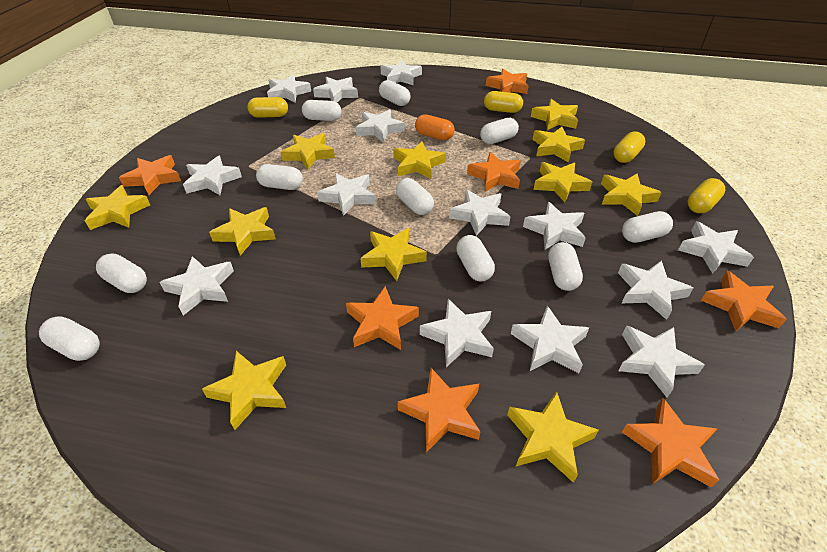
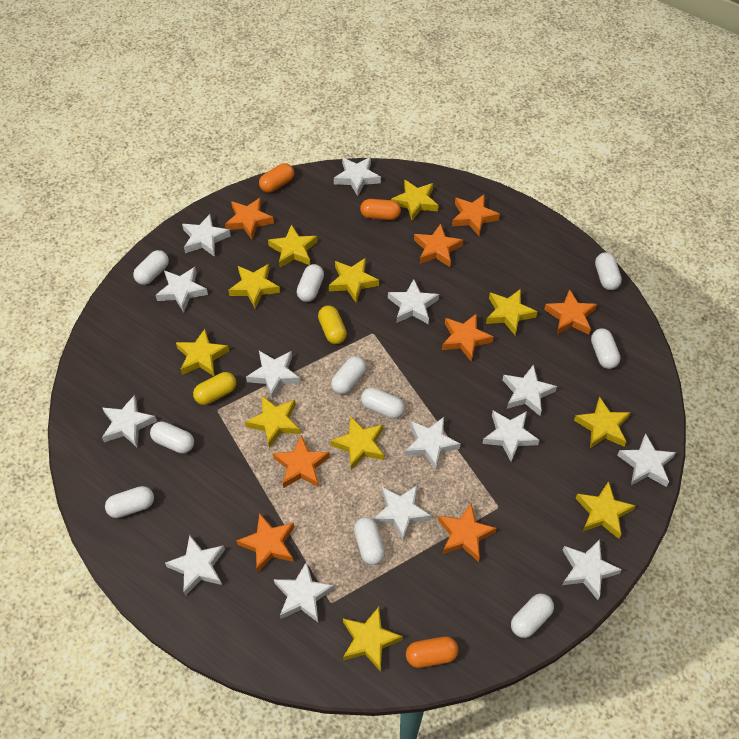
orange capsule: [415,114,454,140] = 1 -> [259,163,294,193] [360,199,401,220] [406,636,459,668] = 3
orange star: [119,155,181,195] [346,286,419,350] [398,368,480,452] [467,152,521,192] [486,69,528,94] [622,398,719,488] [701,271,786,332] = 7 -> [225,197,274,240] [236,513,294,572] [273,435,330,488] [414,224,463,267] [438,504,497,562] [442,313,494,362] [452,195,500,236] [544,289,597,335] = 8
yellow capsule: [247,97,288,118] [484,91,523,113] [613,131,645,163] [688,178,725,213] = 4 -> [193,372,236,405] [318,306,347,344] = 2

